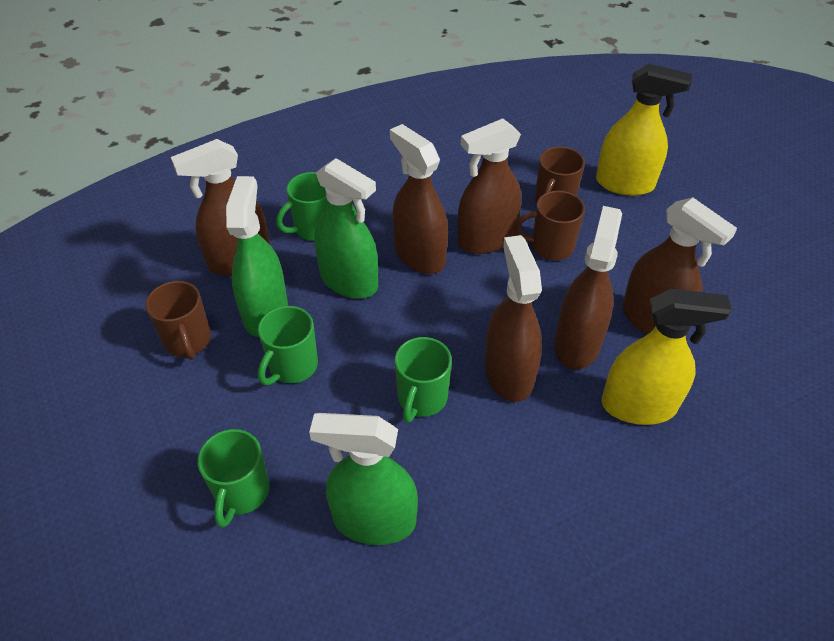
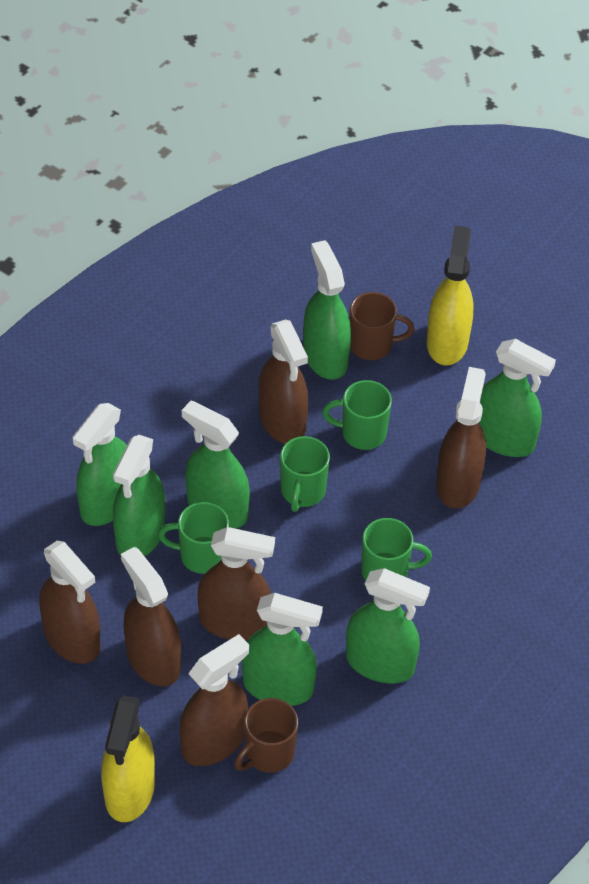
brown mug: [145,281,211,360] [514,191,585,260] [535,146,585,204] = 3 -> [234,698,298,773] [350,292,414,360] = 2
green spray bottle: [226,176,288,337] [309,413,418,545] [314,158,378,299] = 3 -> [72,403,127,526] [113,435,165,556] [182,401,250,529] [242,593,323,706] [303,240,351,380] [346,568,430,683] [479,339,556,457] = 7

